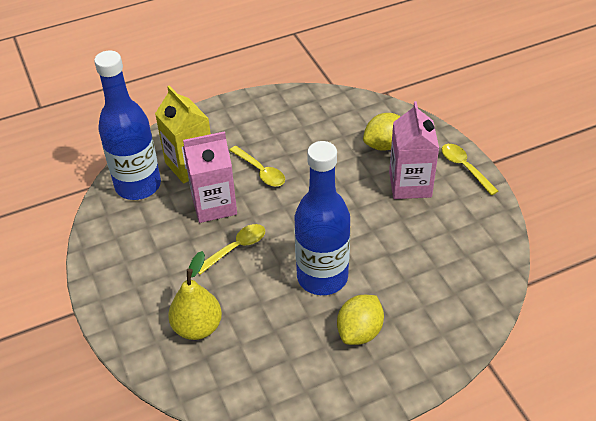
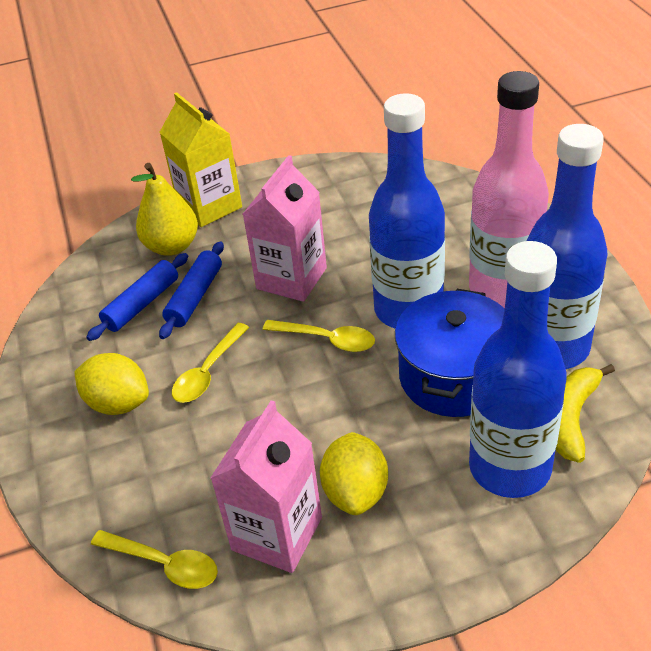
blue bottle: [94,50,161,200] [295,141,350,295] = 2 -> [369,93,445,328] [469,241,567,498] [527,124,607,369] = 3
blue pot: none = 0 -> [395,289,505,417] = 1
blue rolling pin: none = 0 -> [86,253,188,341] [159,241,224,339] = 2
pink bottle: none = 0 -> [469,71,549,308] = 1
yellow banana: none = 0 -> [556,364,615,463] = 1

